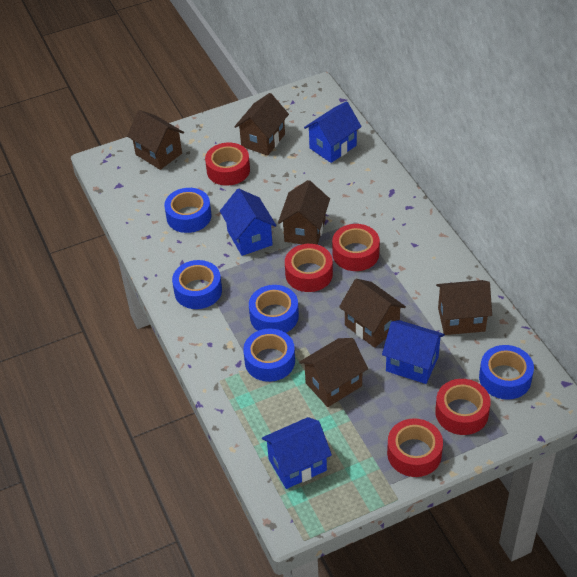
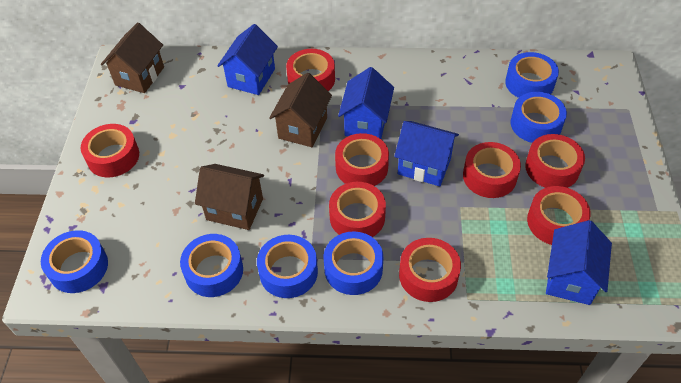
blue tape: [164,188,212,233] [172,260,222,309] [243,329,295,382] [249,285,299,333] [479,345,534,400] = 5 -> [41,230,108,293] [180,234,243,297] [257,235,318,298] [324,231,383,295] [505,52,559,98] [511,92,567,143] = 6
brown house: [127,110,184,170] [234,93,289,156] [278,180,330,245] [299,338,368,407] [339,279,406,348] [436,280,492,335] = 6 -> [101,22,164,93] [195,164,264,230] [269,73,332,147] = 3
red tape: [205,143,250,186] [285,244,333,292] [332,224,380,271] [387,418,443,477] [435,379,491,435] = 5 -> [81,124,139,177] [286,49,335,91] [329,182,386,237] [335,133,389,186] [399,238,461,302] [463,142,521,198] [525,134,585,188] [527,186,591,245] = 8

